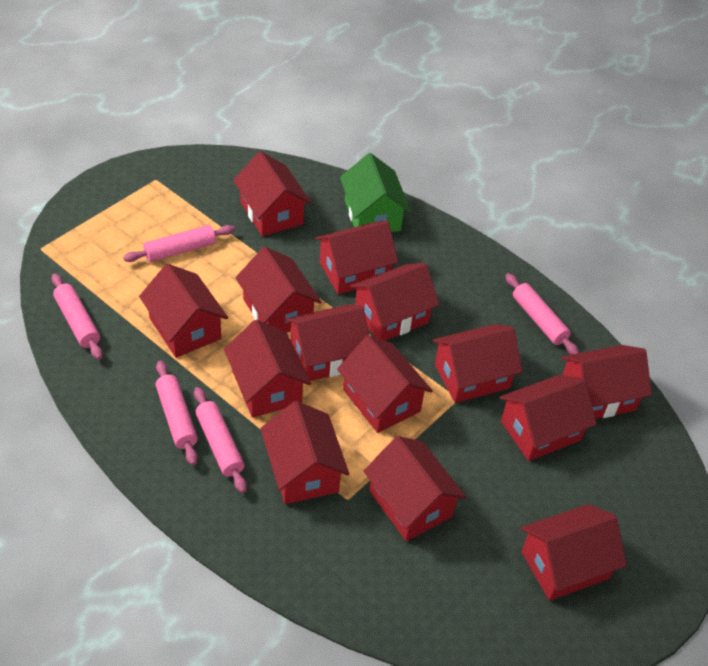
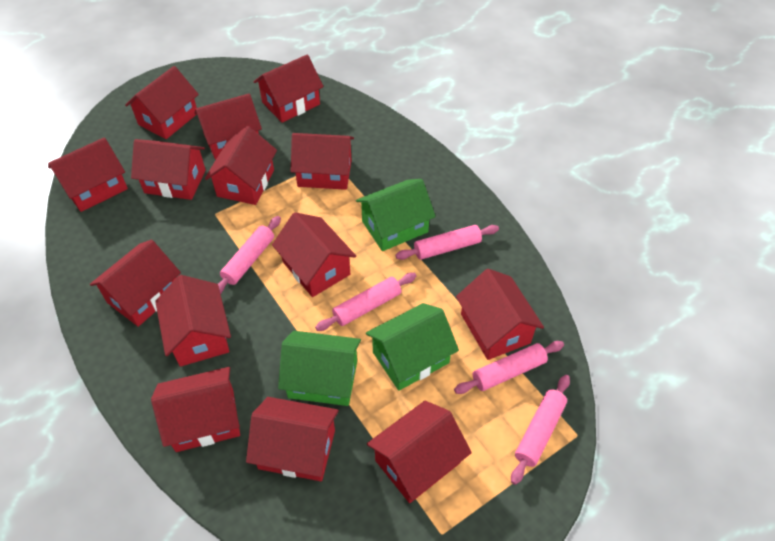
green house: [340,153,411,232] = 1 -> [278,331,361,406] [356,179,436,251] [366,303,459,391] = 3

